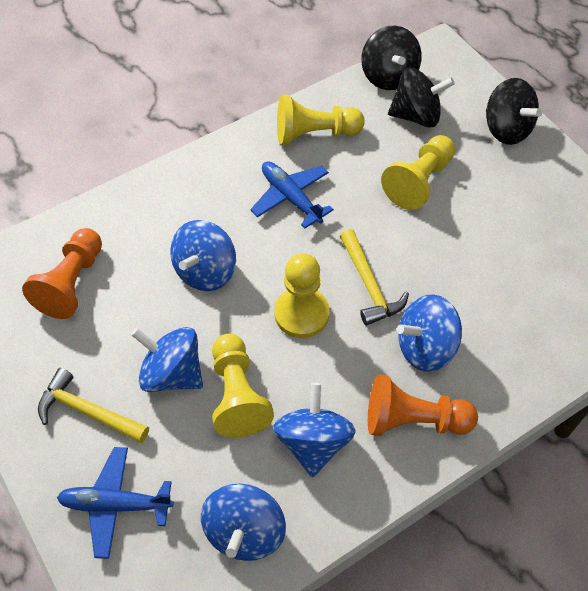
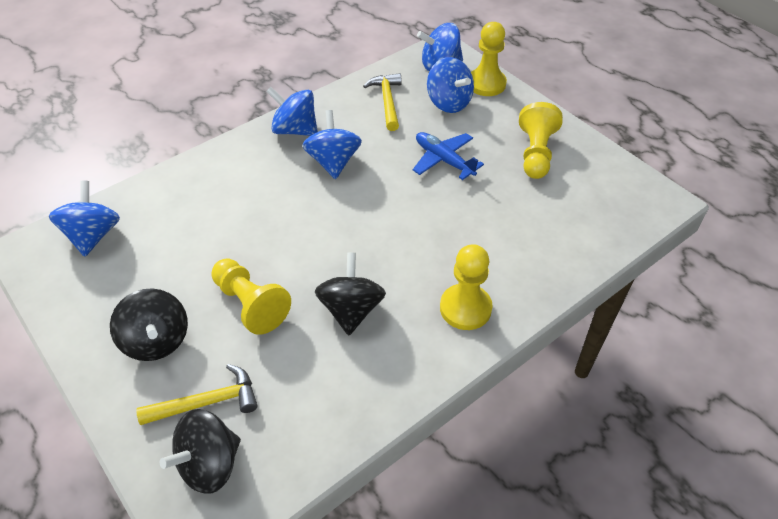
blue plane: [57,447,174,559] [250,161,334,228] = 2 -> [413,132,484,180] = 1
orange pawn: [22,228,102,319] [368,374,478,436] = 2 -> none = 0

